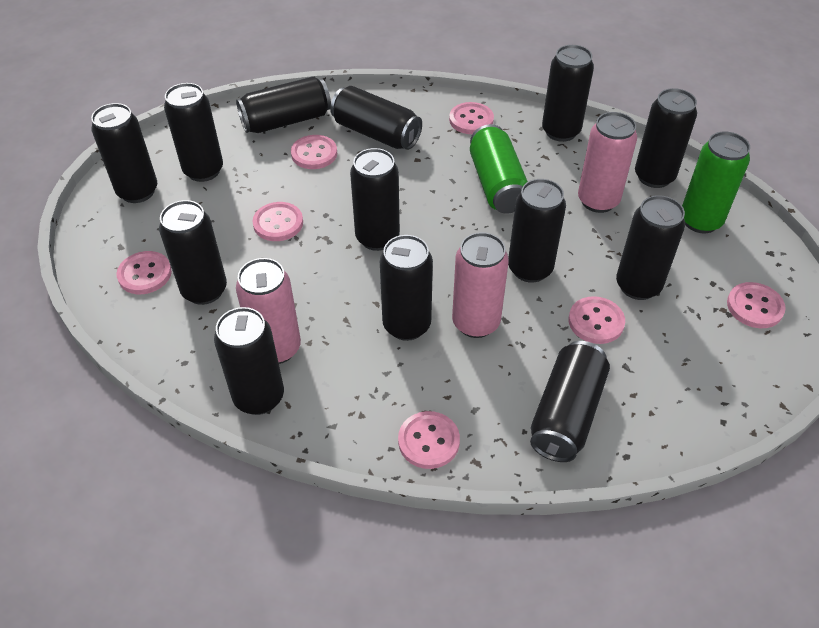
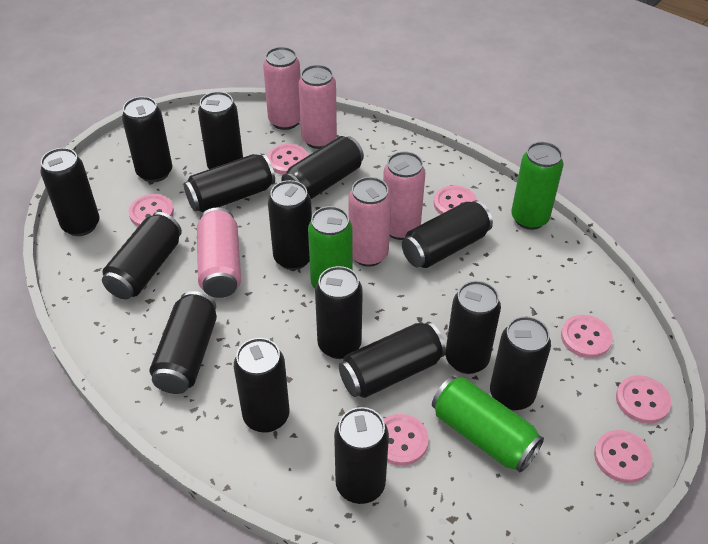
black can: [91,103,157,203] [159,200,227,305] [164,83,223,182] [214,307,284,415] [236,76,331,133] [330,86,422,150] [350,148,400,251] [380,235,433,341] [508,179,566,283] [530,341,610,462] [542,45,594,142] [616,195,685,300] [635,88,697,188] = 13 -> [40,148,99,236] [102,212,182,299] [122,96,172,182] [149,291,217,394] [184,154,275,212] [198,92,243,169] [234,338,290,433] [268,180,312,270] [281,136,364,199] [315,266,363,359] [334,407,389,504] [339,322,446,398] [402,200,493,268] [446,281,501,374] [490,316,551,411] = 15
green can: [470,124,528,214] [682,132,750,233] = 2 -> [308,206,353,289] [432,376,544,472] [511,142,563,230] = 3
pink can: [236,258,301,364] [452,232,509,338] [578,112,637,213] = 3 -> [197,208,241,298] [263,47,301,130] [298,65,337,149] [348,177,391,266] [383,152,426,240] = 5

